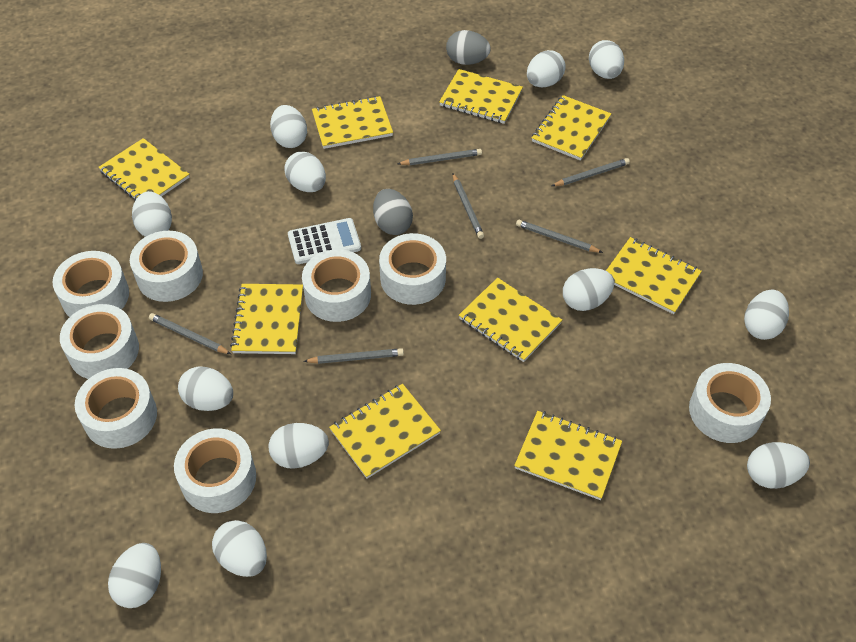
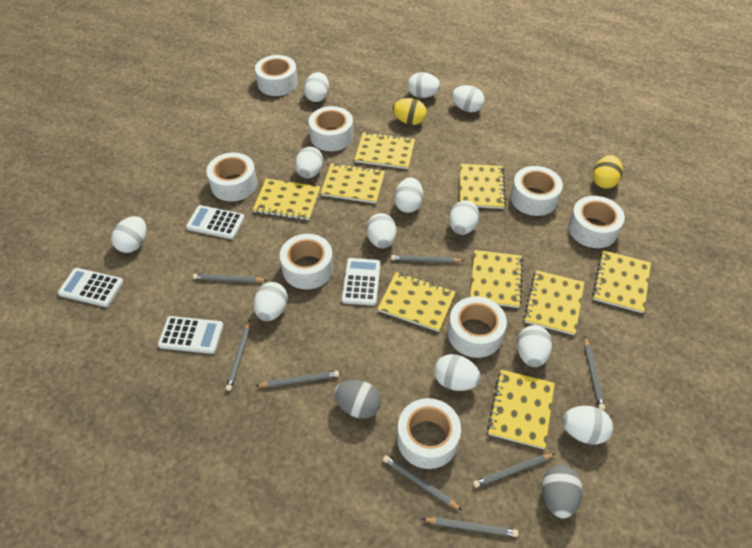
grey pencil: [149,313,231,354] [304,348,404,364] [397,149,482,165] [453,174,484,239] [516,220,603,253] [552,158,630,186] = 6 -> [193,274,267,283] [225,320,250,391] [256,371,339,387] [383,455,462,510] [391,255,464,263] [423,517,519,537] [473,453,555,488] [584,337,605,410] = 8
white calculator: [288,218,361,264] = 1 -> [58,268,123,307] [158,316,224,354] [186,205,245,239] [342,258,381,306] = 4
yellow egg: none = 0 -> [393,98,427,125] [593,155,623,189] = 2

